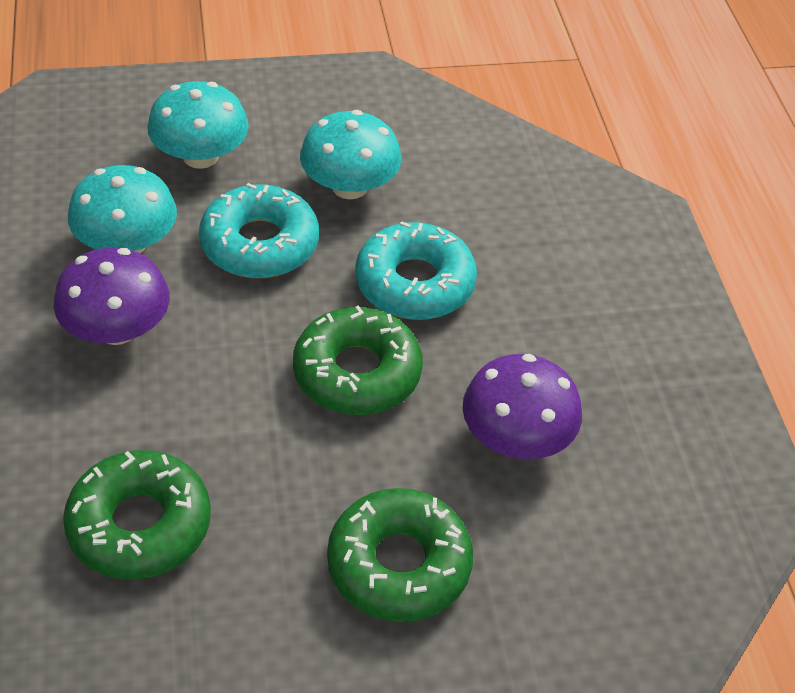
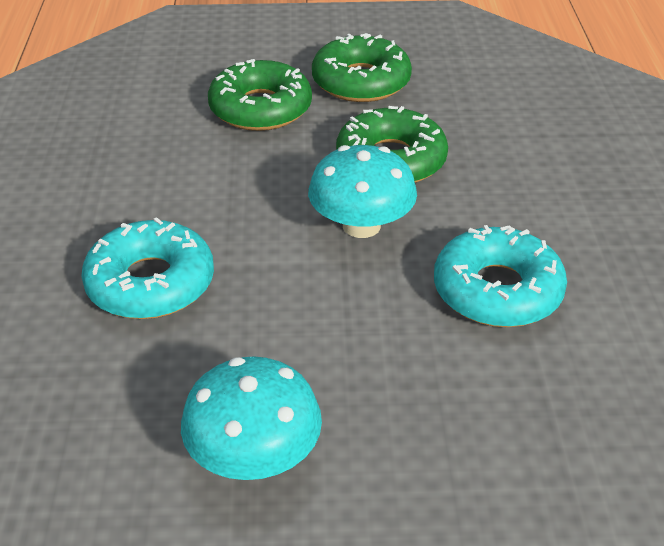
purple mushroom: [54,247,170,345] [462,354,582,459] = 2 -> none = 0
turquoise mushroom: [68,165,177,253] [147,81,249,169] [300,110,401,199] = 3 -> [181,356,322,480] [308,145,417,238] = 2

